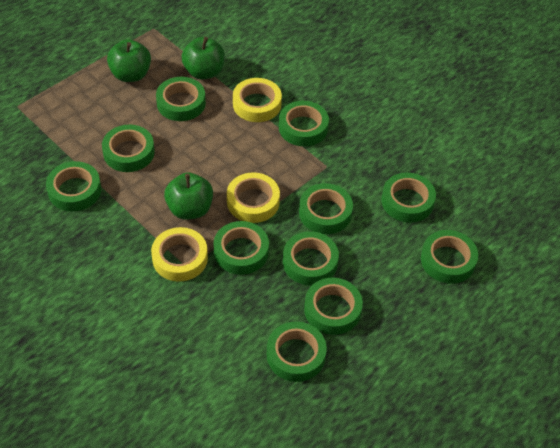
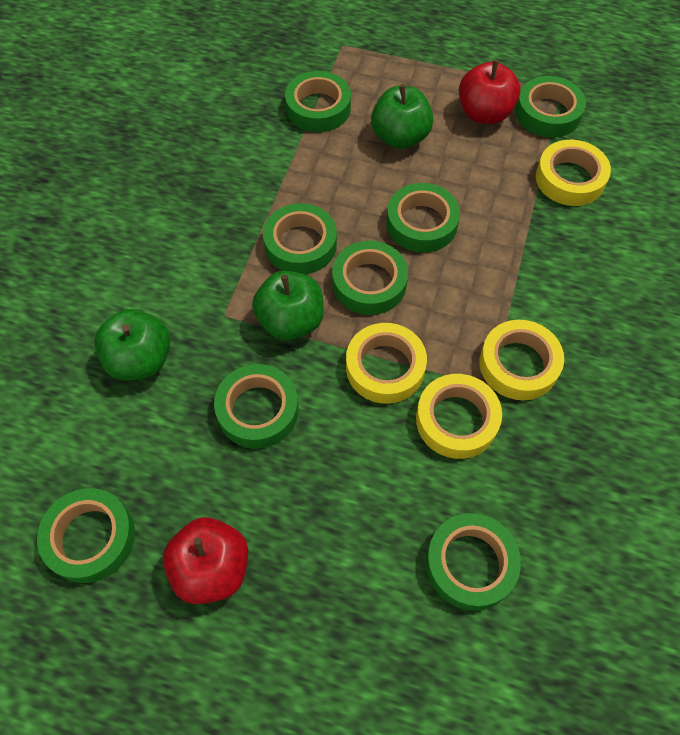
green tape: [46,161,101,211] [102,124,155,172] [156,77,206,121] [213,221,269,275] [267,322,327,382] [279,101,329,146] [283,231,339,286] [299,183,353,234] [304,278,363,335] [382,172,436,223] [421,230,478,284] = 11 -> [37,488,135,583] [214,364,299,449] [263,203,337,274] [285,71,351,132] [332,241,408,315] [386,183,460,253] [426,513,521,611] [515,76,586,138] = 8
red apple: none = 0 -> [163,517,248,604] [459,60,520,124] = 2
yellow tape: [151,227,208,282] [227,172,280,223] [233,78,282,122] = 3 -> [346,323,427,404] [416,374,502,459] [479,320,564,400] [536,140,611,206] = 4

